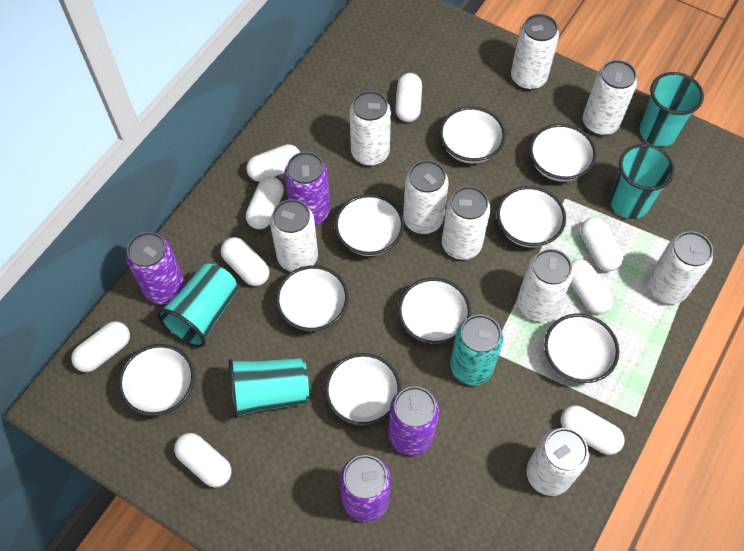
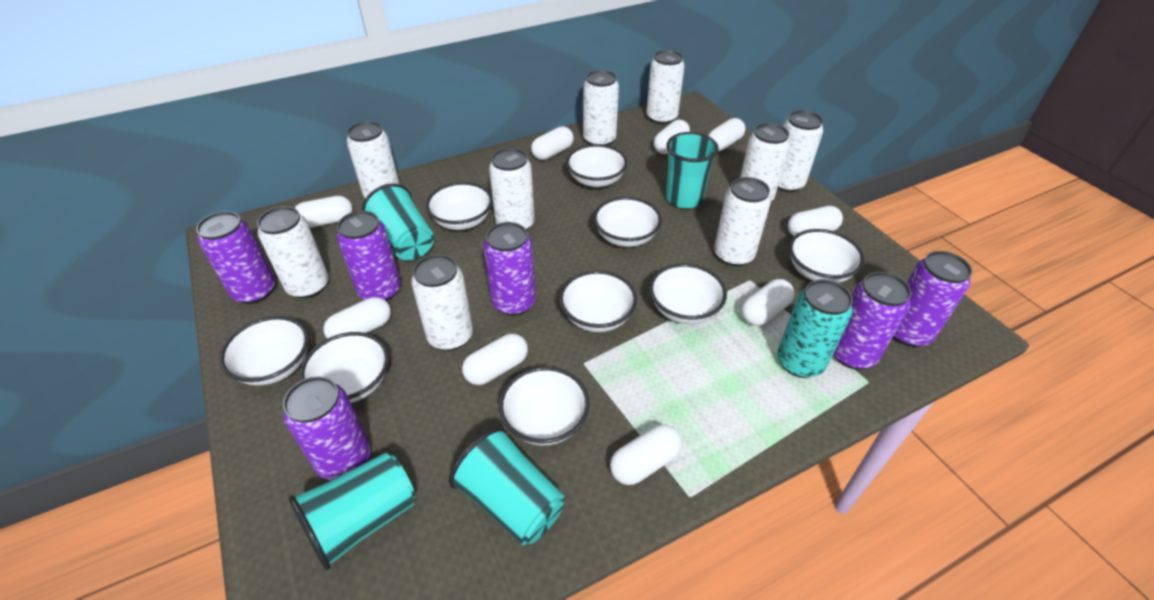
purple can: [126,232,185,305] [284,152,330,225] [340,455,391,522] [389,386,439,455] = 4 -> [196,211,275,304] [283,376,371,481] [336,211,401,301] [483,222,536,316] [834,272,911,369] [893,251,972,347] = 6

